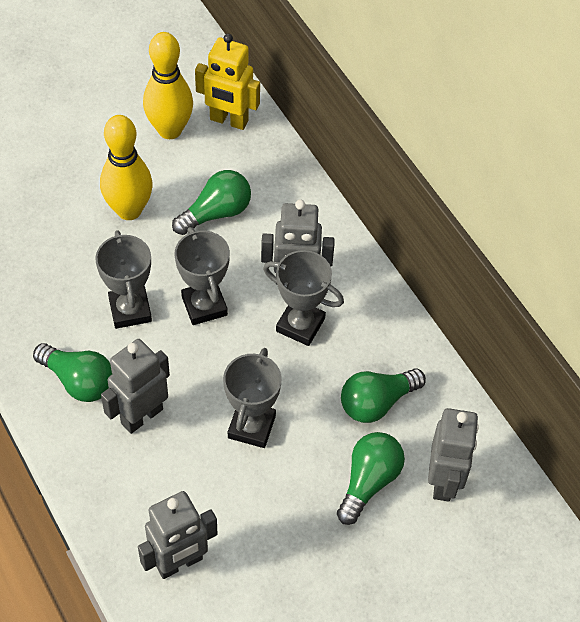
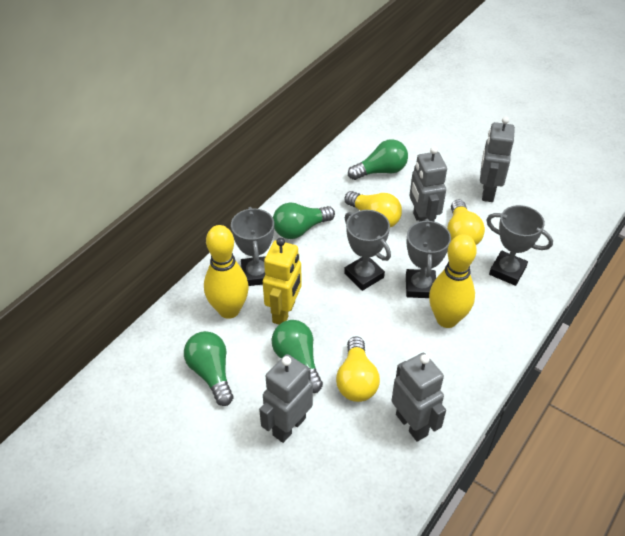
yellow light bulb: none = 0 -> [336,336,380,402] [345,191,402,227] [447,199,485,245] = 3

